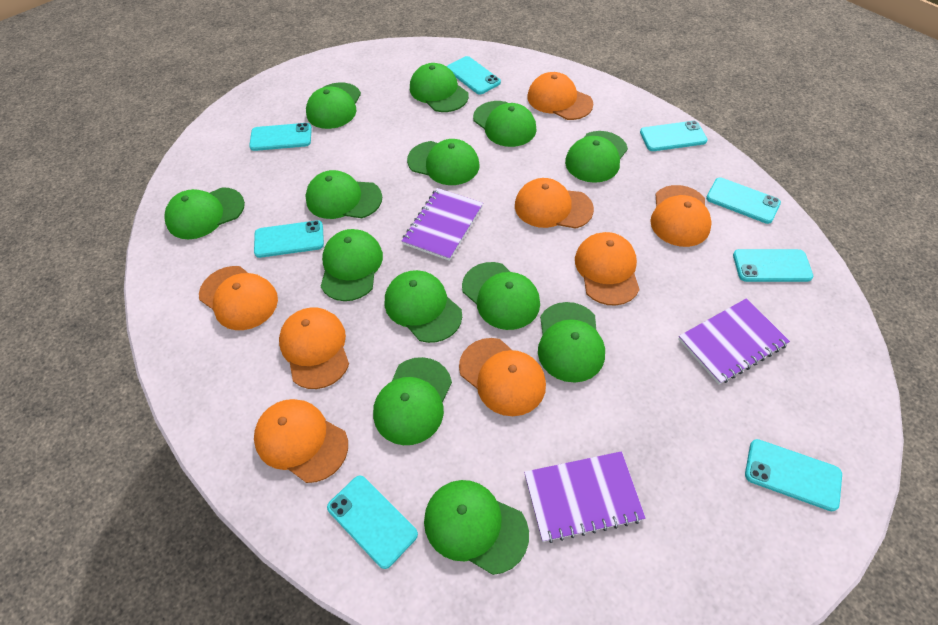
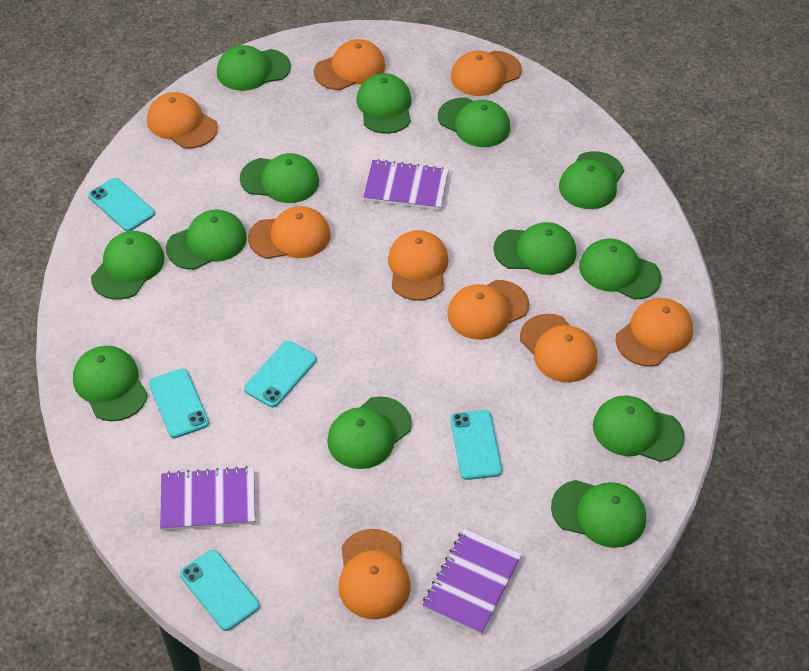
orange cap: [199,266,278,330] [254,399,348,483] [279,307,349,389] [459,338,546,416] [515,178,594,229] [527,72,593,120] [575,232,640,306] [650,185,712,247] = 8 -> [147,92,218,148] [248,206,331,259] [314,39,385,90] [338,529,411,619] [388,230,449,301] [447,280,529,340] [451,51,522,96] [520,314,598,383] [616,298,693,367] = 9
turquoise phone: [249,123,312,151] [254,220,324,258] [327,476,418,569] [447,56,501,95] [640,121,707,151] [706,178,781,224] [733,249,814,282] [745,439,842,511] = 8 -> [88,178,155,231] [149,368,209,438] [180,550,260,631] [244,341,317,408] [450,410,502,480] = 5

